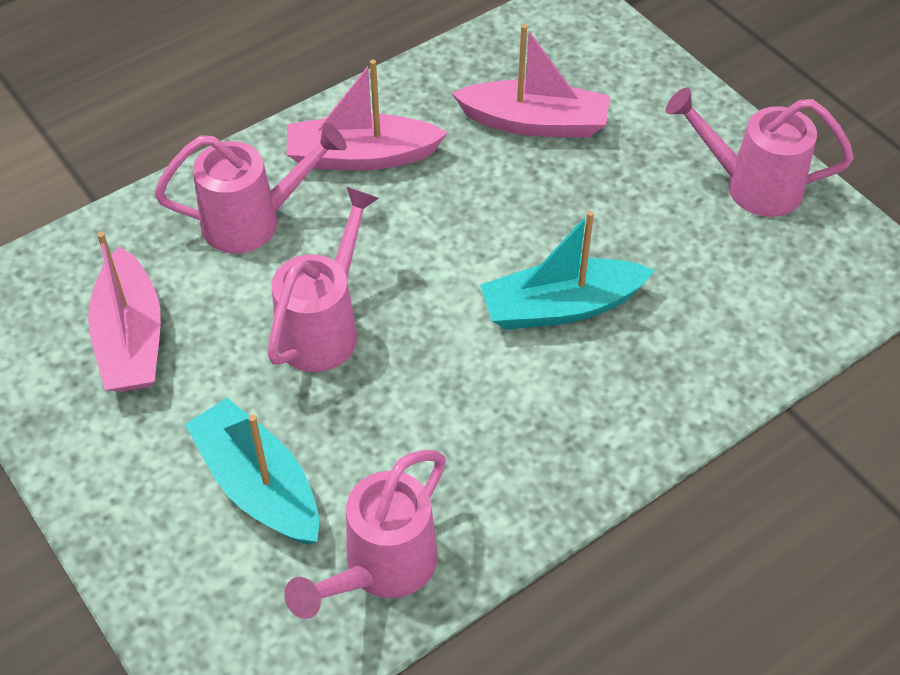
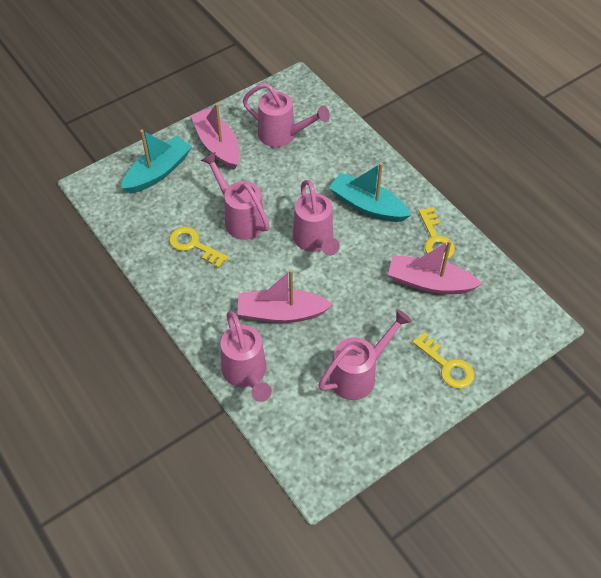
pink watering can: [154,123,347,254] [268,187,379,372] [284,450,446,619] [666,87,854,217] = 4 -> [201,152,269,240] [221,311,272,402] [243,83,330,147] [293,180,339,256] [318,309,412,400] = 5
yellow key: none = 0 -> [169,227,229,268] [413,332,475,389] [419,207,455,260] = 3

